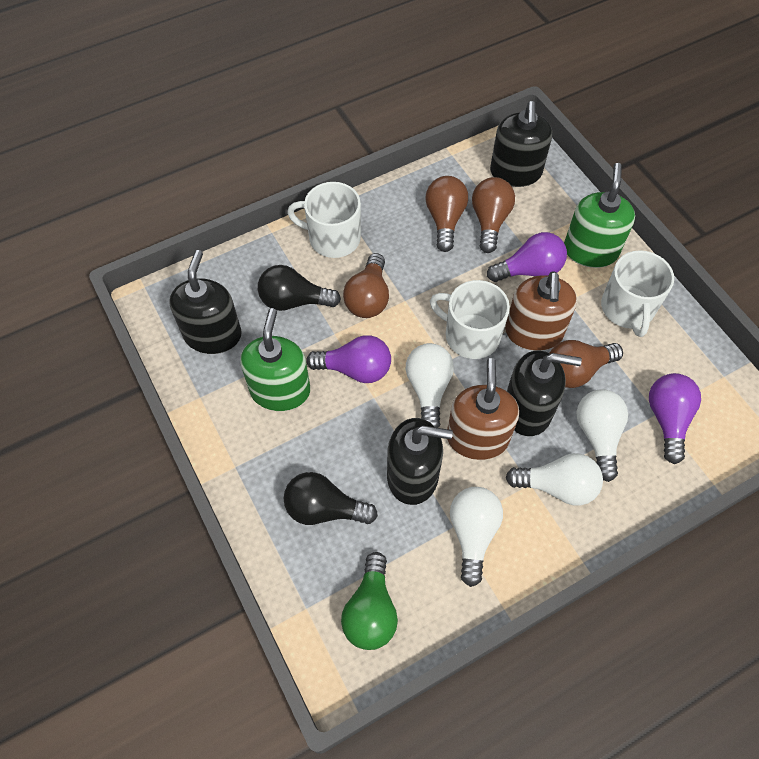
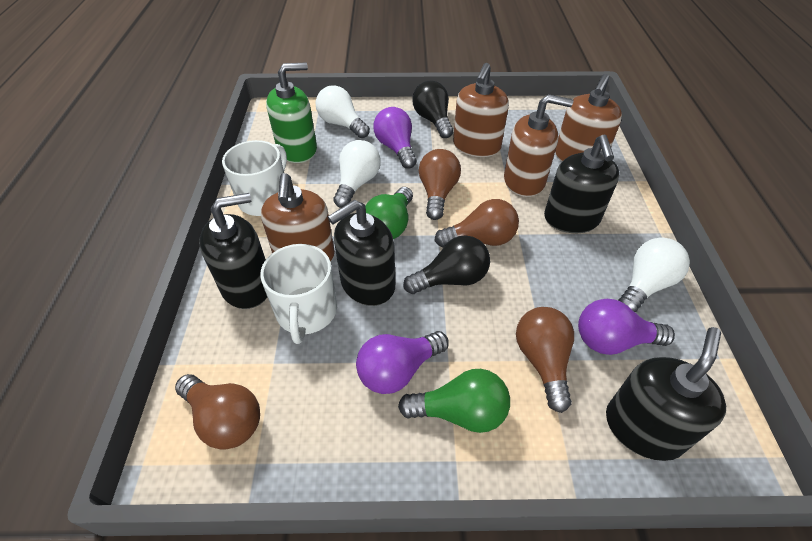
brown soap dispenser: [447,358,519,460] [505,271,577,351] = 2 -> [261,173,335,262] [453,63,509,157] [504,94,573,197] [555,74,622,162] = 4
green light bulb: [341,552,398,650] = 1 -> [365,187,413,239] [398,369,510,433] = 2
green soap dispenser: [240,308,310,411] [564,163,635,268] = 2 -> [266,62,317,163] = 1
white light bulb: [406,343,454,428] [450,487,503,587] [506,453,603,505] [577,389,628,482] = 4 -> [316,85,370,138] [333,140,381,208] [618,237,690,313] = 3
white mug: [287,182,361,258] [430,280,510,359] [601,250,674,337] = 3 -> [222,140,287,216] [260,244,337,344] = 2

